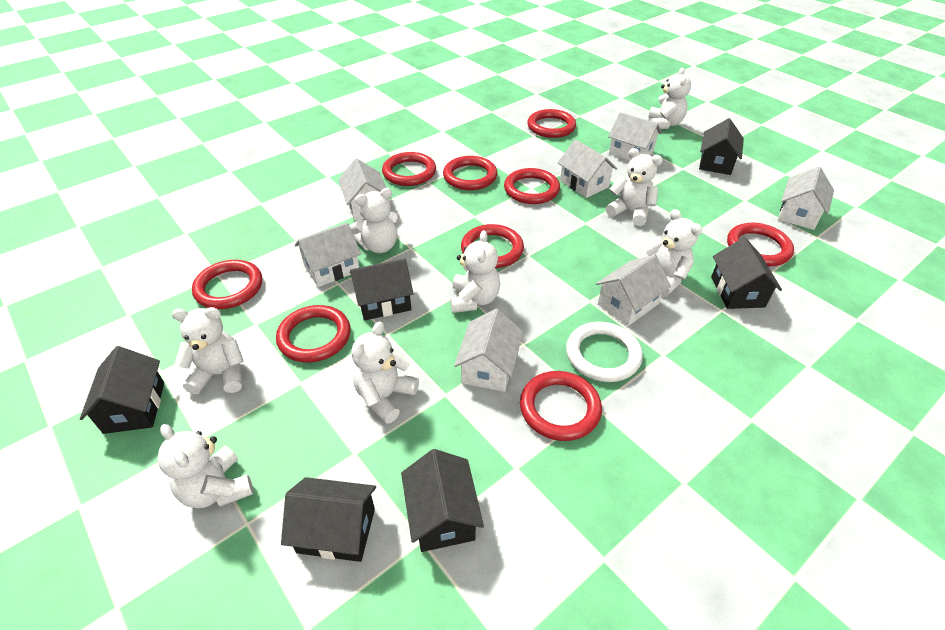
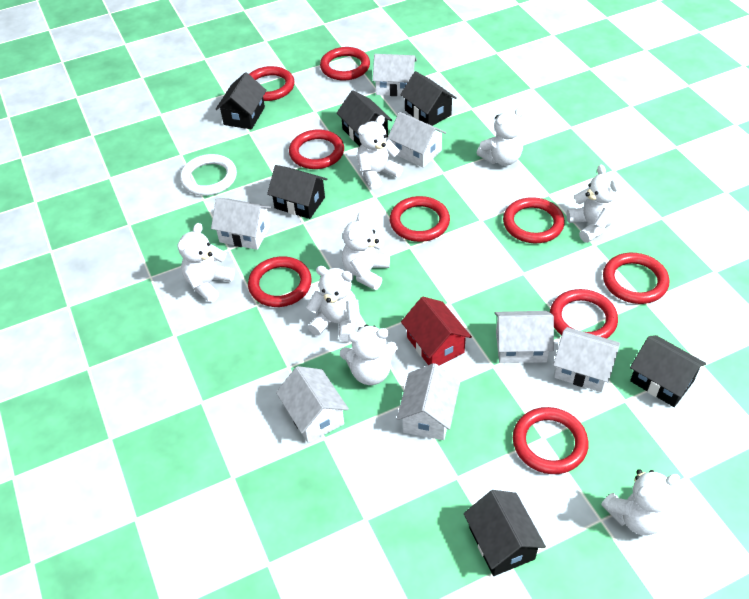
red house: none = 0 -> [401,297,472,366] = 1

